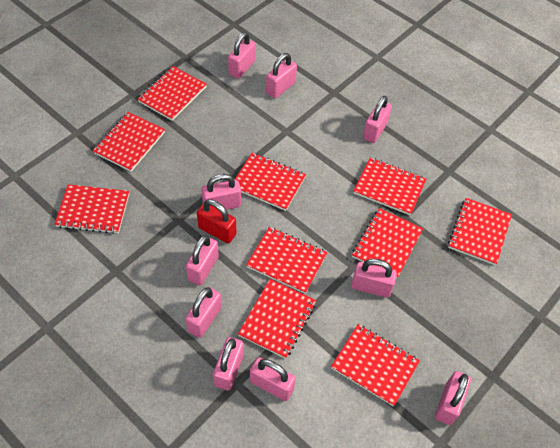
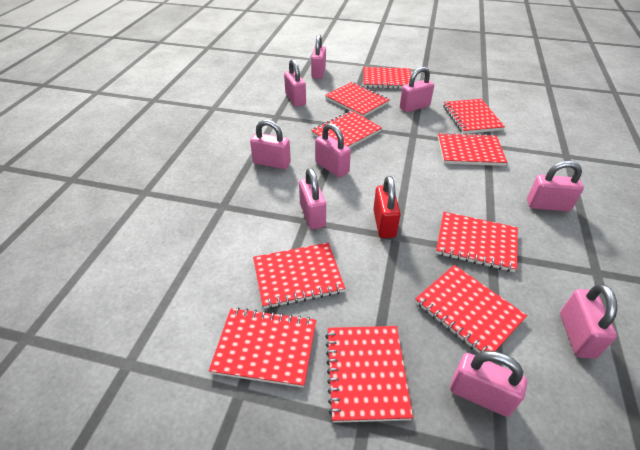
pink padlock: [185,287,222,338] [186,235,219,285] [201,174,241,210] [213,337,244,391] [228,32,256,79] [250,357,296,401] [266,53,297,98] [351,259,397,298] [363,96,392,143] [435,371,471,425] = 10 -> [250,120,291,169] [284,59,306,107] [299,168,326,229] [311,34,326,79] [315,123,351,178] [400,67,434,113] [450,351,527,417] [527,161,584,212] [560,284,617,359] = 9

